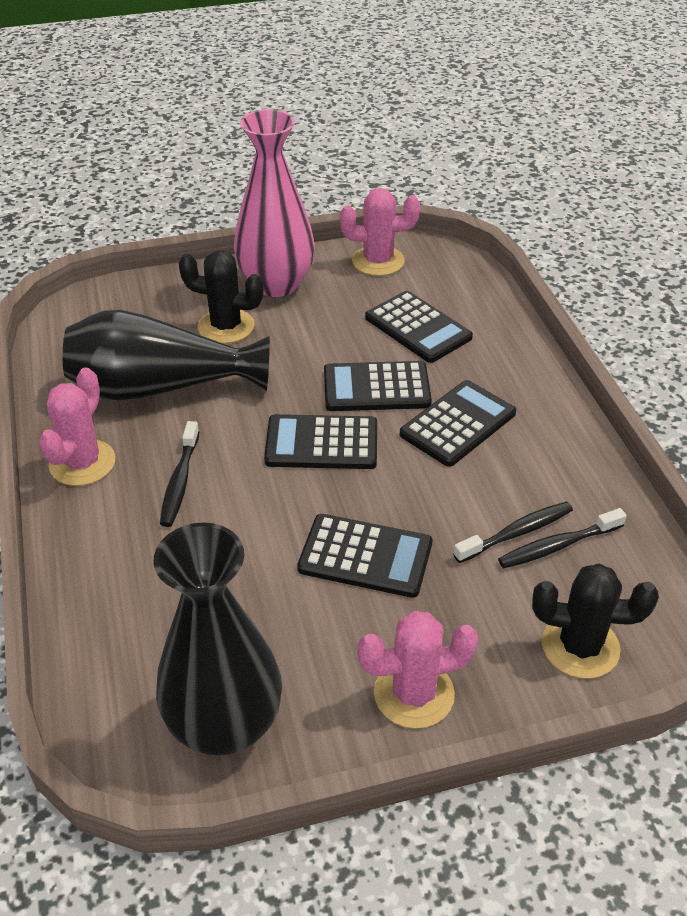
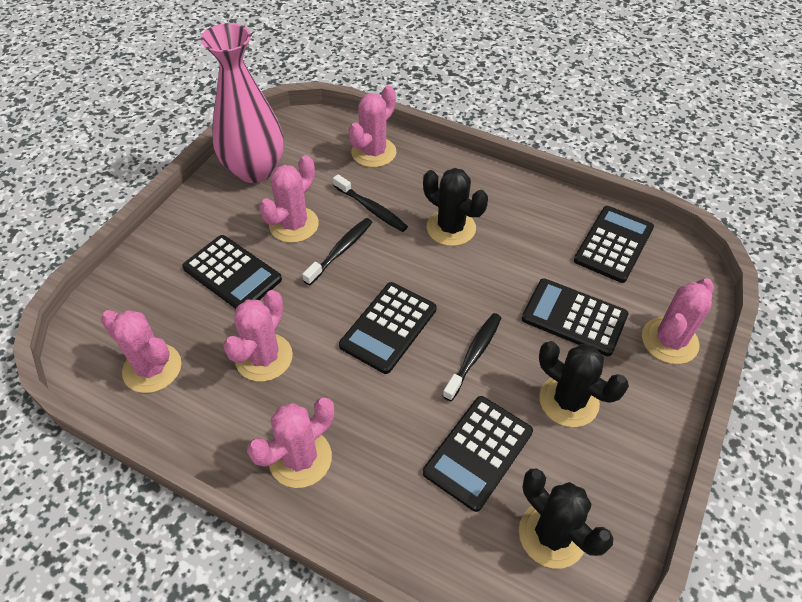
black cactus: [179,251,264,344] [532,563,659,679] = 2 -> [423,168,488,246] [519,469,613,569] [539,341,629,427] = 3
black vase: [63,309,270,401] [153,523,282,756] = 2 -> none = 0
pink cactus: [39,368,116,486] [340,188,420,276] [357,611,478,729] = 3 -> [101,310,181,393] [223,290,293,382] [247,397,334,488] [259,155,319,243] [348,85,396,167] [642,278,714,364] = 6

